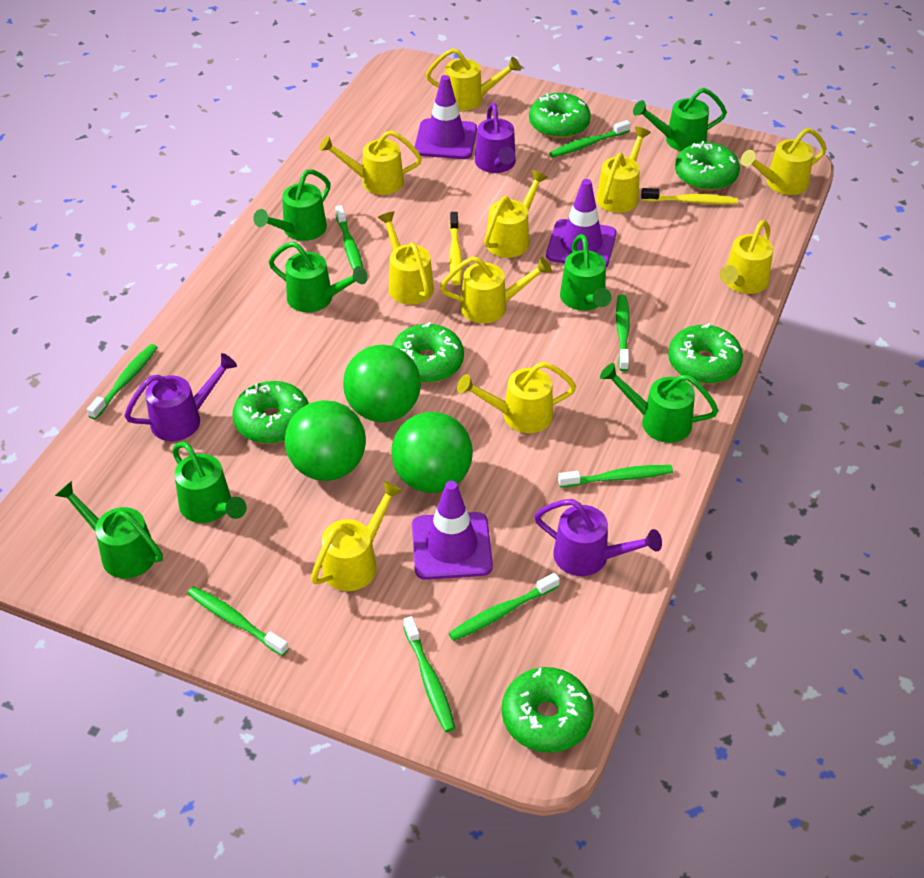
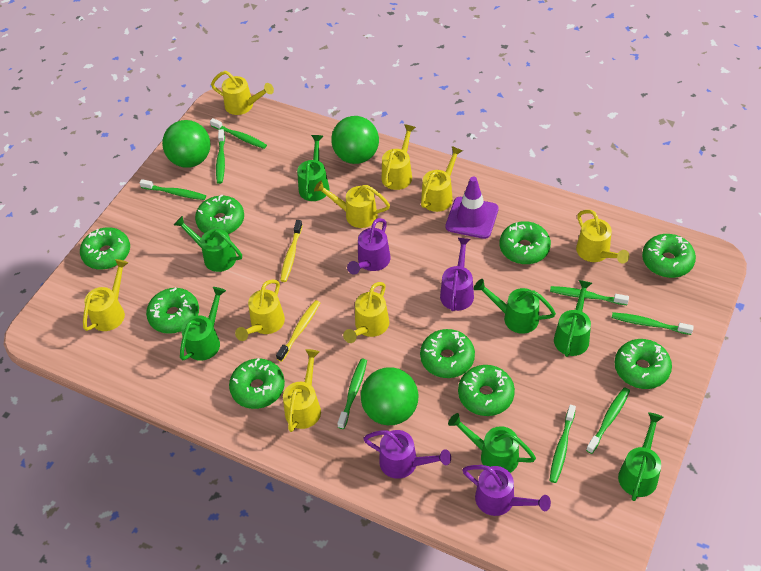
green donut: [233,381,309,444] [392,322,464,383] [502,667,594,753] [529,93,591,139] [668,323,743,384] [675,141,740,191] = 6 -> [80,227,130,270] [146,287,199,334] [195,195,244,234] [229,358,285,409] [420,329,475,378] [458,365,515,416] [500,221,551,264] [615,339,672,389] [642,234,696,278] = 9
purple traffic cone: [412,481,493,580] [415,75,477,159] [546,179,616,267] = 3 -> [445,177,499,239] = 1
purple watering can: [124,353,237,441] [475,103,516,173] [534,499,662,576] = 3 -> [347,218,391,275] [363,430,451,479] [440,237,474,311] [462,465,551,516] = 4
yellow watering can: [311,481,403,591] [319,130,422,195] [378,211,434,305] [426,48,521,111] [440,256,552,324] [457,362,576,433] [484,170,548,258] [596,127,651,213] [720,220,773,294] [741,128,827,195] = 10 -> [83,259,129,331] [211,71,274,115] [235,280,285,341] [283,349,321,432] [314,181,390,228] [343,282,389,343] [382,124,416,190] [421,146,463,212] [576,210,629,263] = 9

